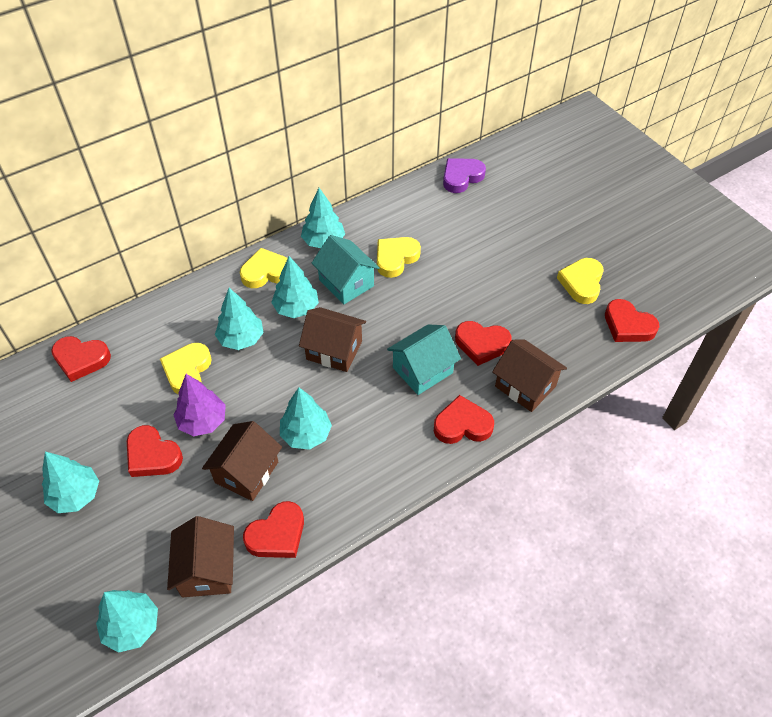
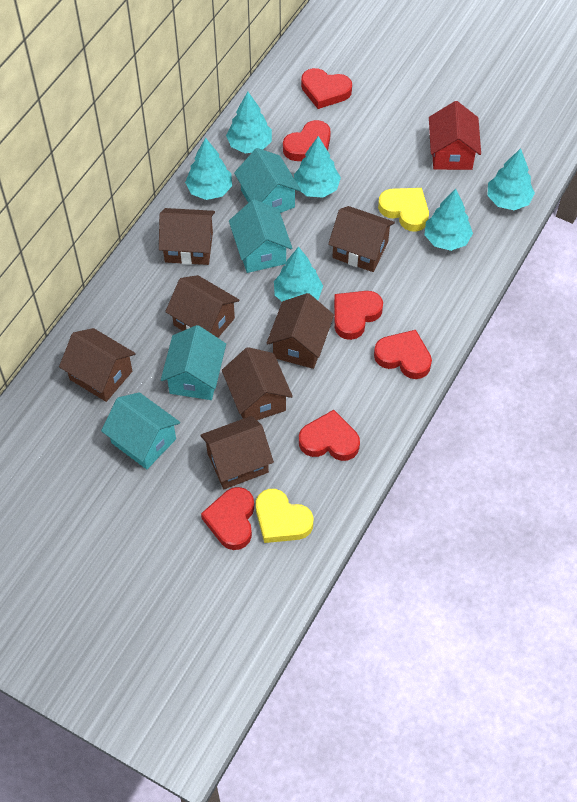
brown house: [167,516,234,597] [202,421,282,501] [299,307,366,372] [492,340,567,412] = 4 -> [59,328,136,402] [159,208,215,265] [165,275,240,338] [200,416,274,489] [222,347,293,420] [266,293,334,369] [328,206,395,272] = 7
purple heart: [443,158,486,193] = 1 -> none = 0
purple tree: [174,374,226,436] = 1 -> none = 0
red house: none = 0 -> [429,101,481,170] = 1
turquoise house: [311,235,380,304] [387,324,461,395] = 2 -> [101,392,180,469] [161,325,226,400] [229,199,292,273] [234,148,301,213] = 4
yellow heart: [160,343,212,394] [240,248,288,288] [377,237,421,278] [557,258,604,304] = 4 -> [256,489,313,543] [378,188,429,232] = 2

